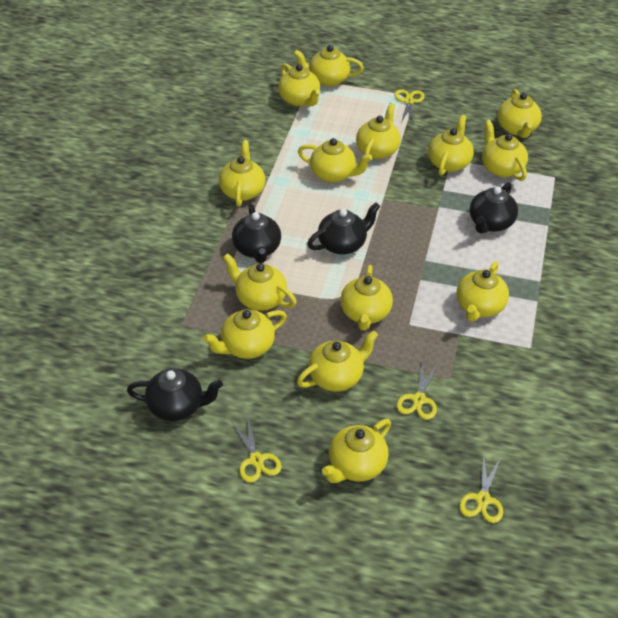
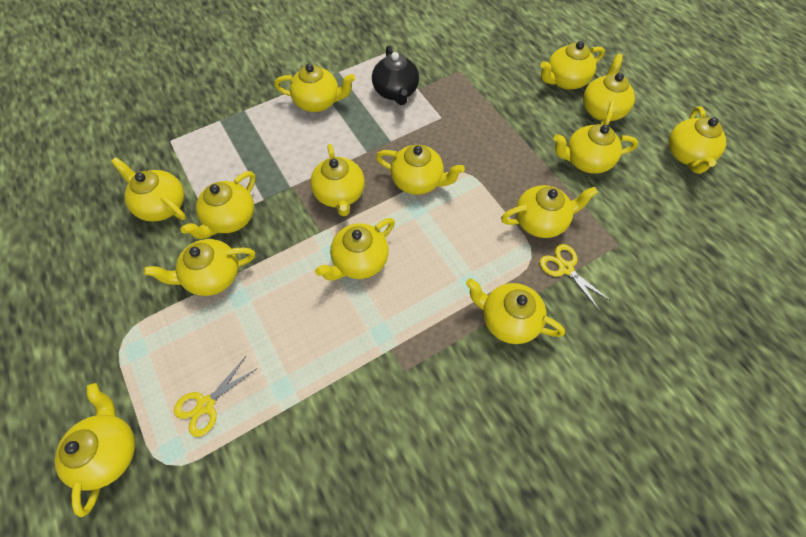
black teapot: [127,368,223,421] [232,204,281,263] [307,202,380,255] [470,182,518,234] = 4 -> [372,46,419,105] = 1
yellow scissors: [231,419,282,483] [394,89,424,124] [396,363,438,420] [459,453,503,523] = 4 -> [174,356,258,437] [539,244,611,311] = 2

